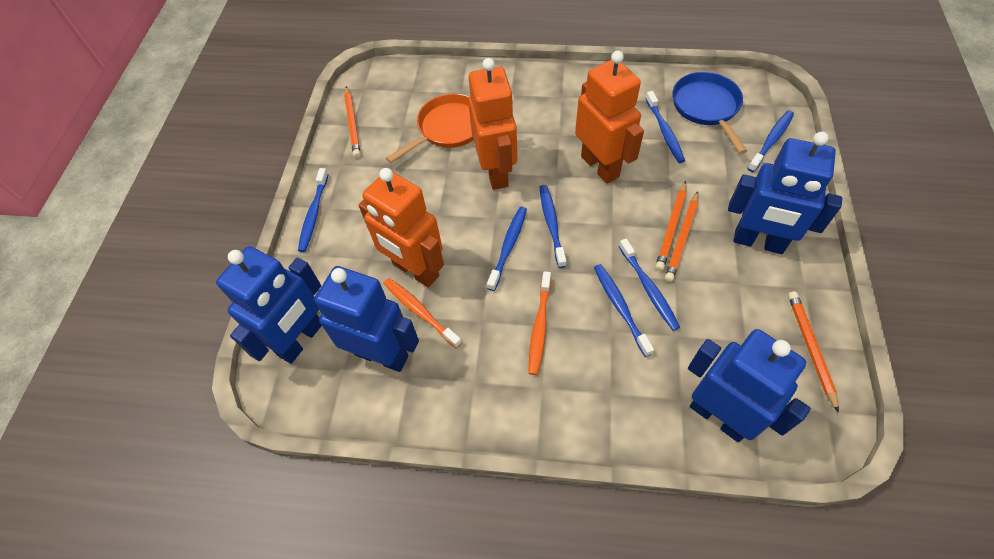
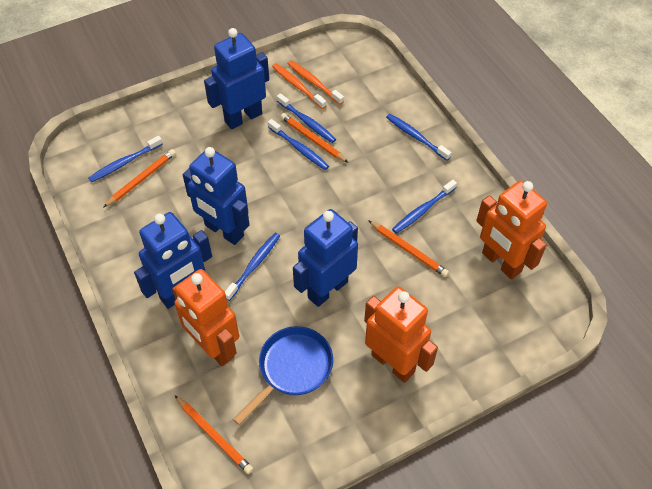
blue toothbrush: [298,168,329,252] [487,207,527,291] [539,185,566,268] [594,264,654,357] [619,239,680,331] [645,91,685,163] [747,111,794,172] = 7 -> [88,136,163,182] [225,233,280,301] [268,119,329,170] [277,93,336,143] [386,114,452,160] [392,180,457,234] = 6
orange pan: [386,94,473,163] = 1 -> none = 0

